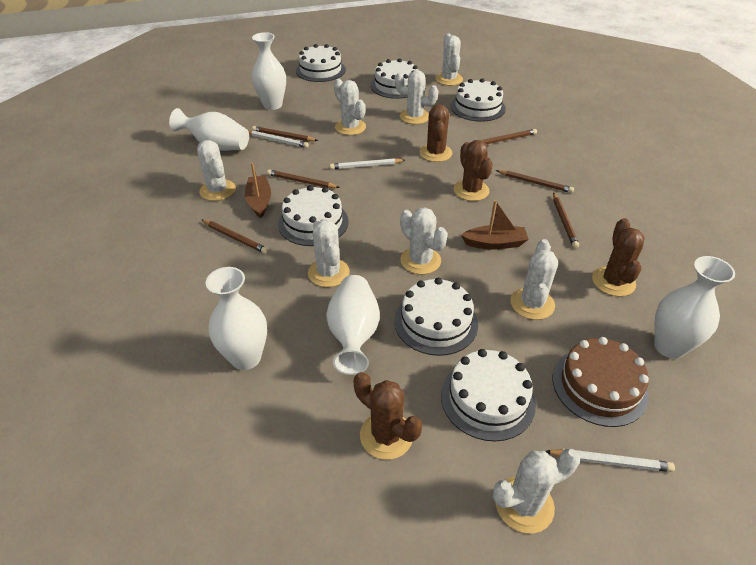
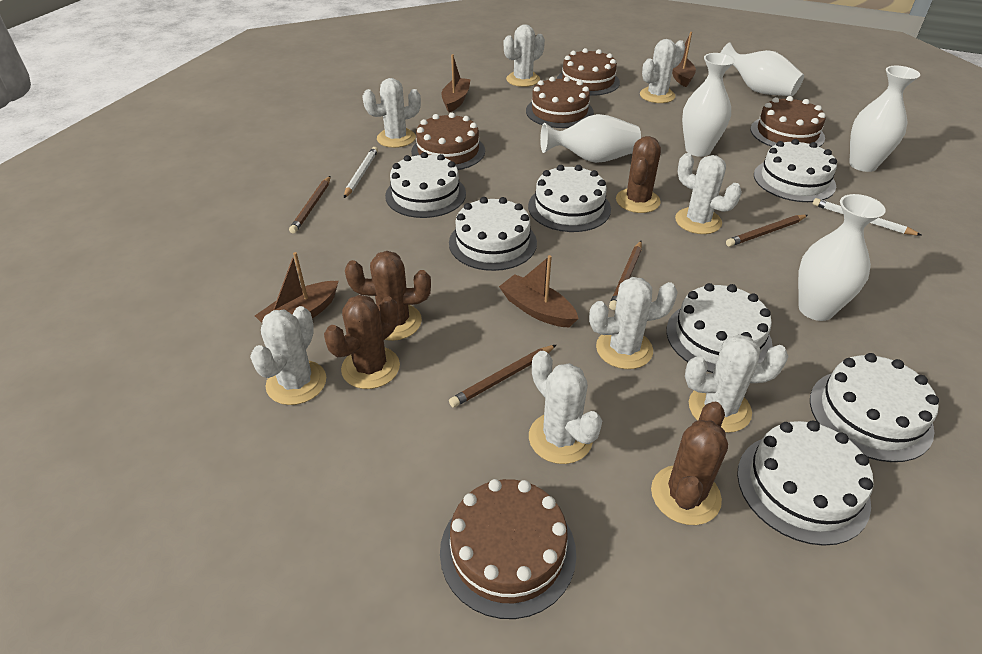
brown boat: [245,163,271,218] [461,200,529,250] = 2 -> [255,252,339,323] [442,54,471,112] [499,255,579,328] [672,32,696,87] = 4
brown cake: [553,337,649,427] = 1 -> [411,113,485,170] [440,479,576,619] [526,77,594,128] [557,48,620,96] [750,96,826,147] = 5
brown pencil: [201,219,268,254] [252,126,318,141] [267,170,340,188] [480,129,537,144] [496,170,574,193] [553,192,579,248] = 6 -> [289,176,331,234] [449,344,557,407] [609,241,642,310] [726,215,808,247] = 4
white cake: [278,185,349,246] [296,44,346,82] [371,58,418,99] [394,278,478,356] [441,349,536,441] [451,78,506,122] = 6 -> [385,152,466,218] [449,197,537,271] [528,165,611,232] [666,283,773,373] [737,420,874,546] [754,139,837,202] [810,353,939,462] = 7
white pencil: [249,130,309,148] [330,158,405,169] [545,449,675,472] = 3 -> [344,147,378,198] [813,198,922,236] = 2

